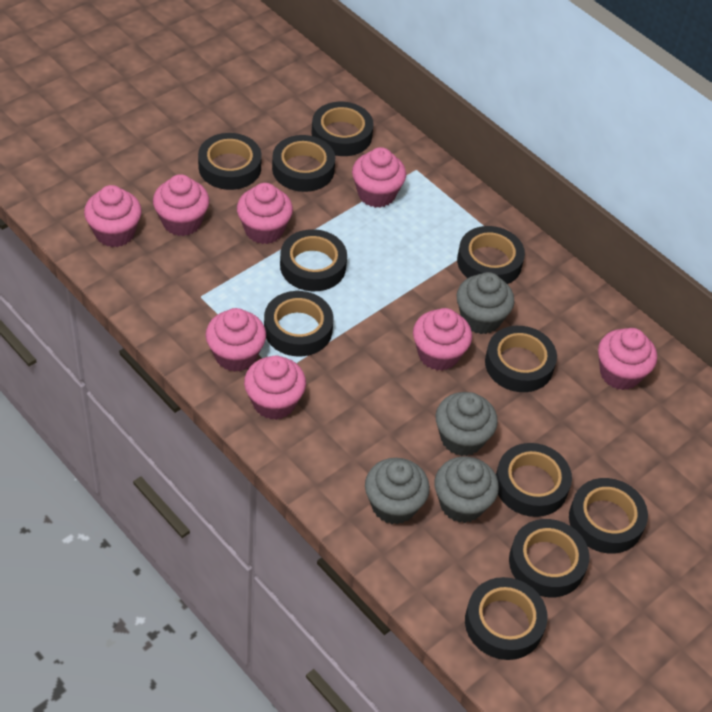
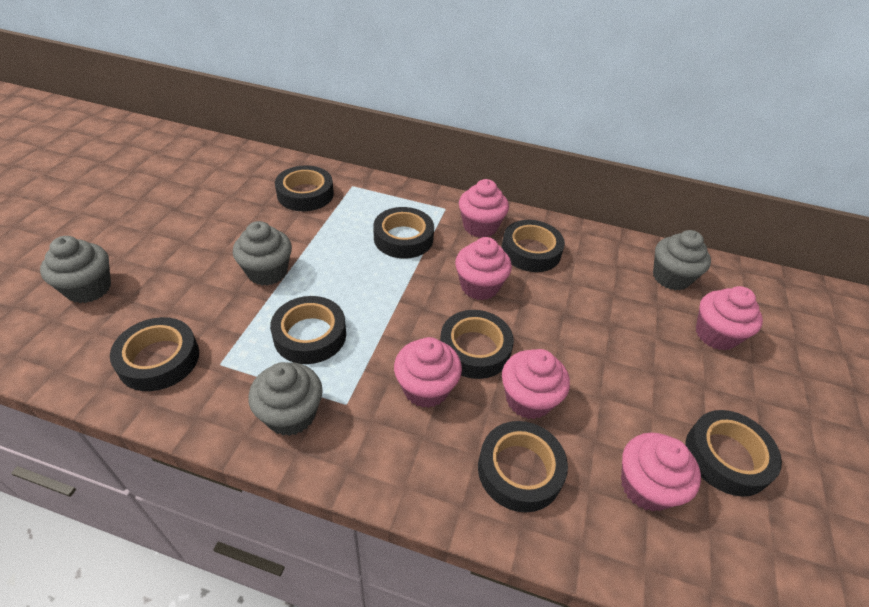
black tape: [198,133,262,190] [264,291,333,357] [272,135,335,192] [280,229,347,291] [312,102,374,156] [457,226,525,284] [465,577,547,660] [485,326,557,392] [496,443,572,517] [509,519,590,597] [569,478,648,554] = 11 -> [110,317,199,391] [270,296,346,364] [275,165,334,211] [373,207,434,259] [440,310,514,379] [478,421,568,512] [501,220,565,272] [685,410,782,497] = 8
pink cupcake: [84,185,142,247] [153,174,209,236] [205,308,266,372] [237,183,293,244] [244,356,306,420] [352,147,406,208] [413,308,472,371] [598,328,657,390] = 8 -> [394,337,462,408] [455,237,512,300] [459,179,509,238] [502,349,570,419] [621,433,701,511] [696,286,763,351] = 6

